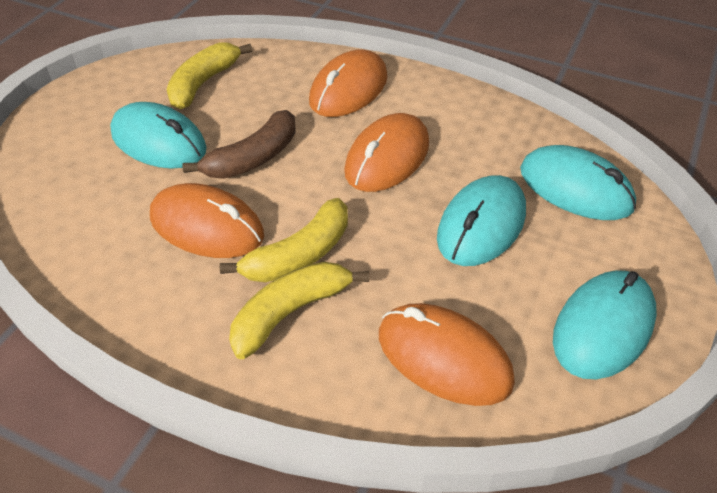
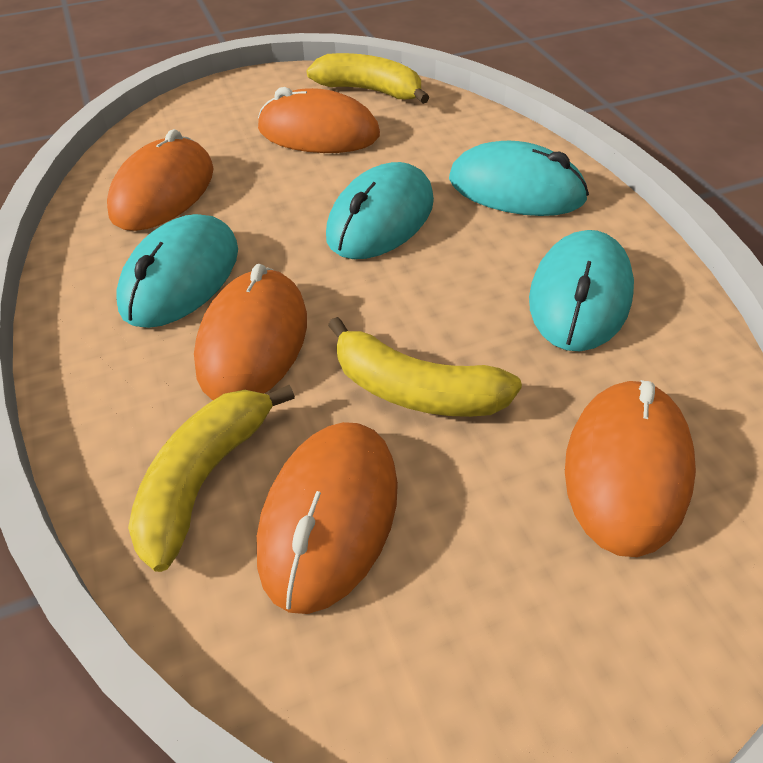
brown banana: [182,110,296,179] = 1 -> none = 0
orange mouse: [150,183,264,258] [309,50,388,117] [344,113,429,192] [379,303,515,406] = 4 -> [107,129,214,231] [194,264,307,400] [257,422,398,614] [258,87,380,153] [565,380,696,557] = 5

